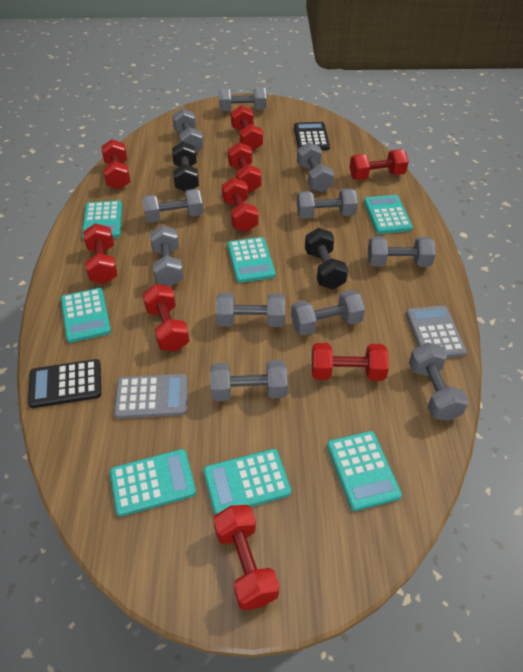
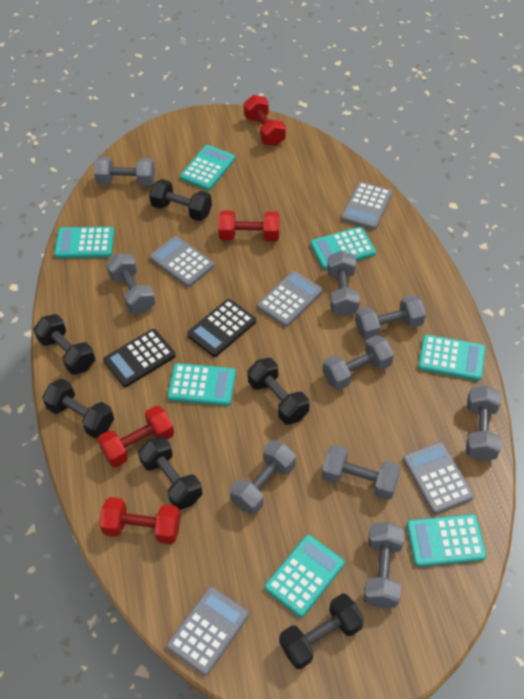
black dumbbell: [172,142,199,191] [305,228,348,289] = 2 -> [34,314,95,375] [42,378,114,438] [138,436,203,510] [149,179,212,221] [248,358,310,425] [279,593,364,669] = 6
grey calculator: [114,374,188,419] [406,306,467,358] = 2 -> [149,236,215,287] [167,587,249,675] [257,271,323,327] [341,182,392,230] [403,442,474,514] = 5
grey dumbbell: [142,188,203,223] [150,225,184,287] [172,108,204,152] [210,360,288,401] [215,293,285,327] [218,87,266,111] [291,290,365,336] [297,142,334,193] [297,188,358,219] [368,236,435,267] [409,342,469,421] = 11 -> [94,157,155,186] [106,254,156,314] [230,440,296,515] [322,445,401,500] [323,335,394,390] [327,251,360,317] [355,294,426,340] [364,522,405,608] [466,385,501,461] = 9
red dumbbell: [83,223,118,284] [101,139,130,189] [143,284,190,351] [213,505,279,611] [222,177,258,232] [228,142,262,193] [231,105,263,151] [312,343,389,381] [349,149,408,180] = 9 -> [98,406,174,467] [99,497,181,544] [218,211,280,241] [243,95,286,146] = 4

